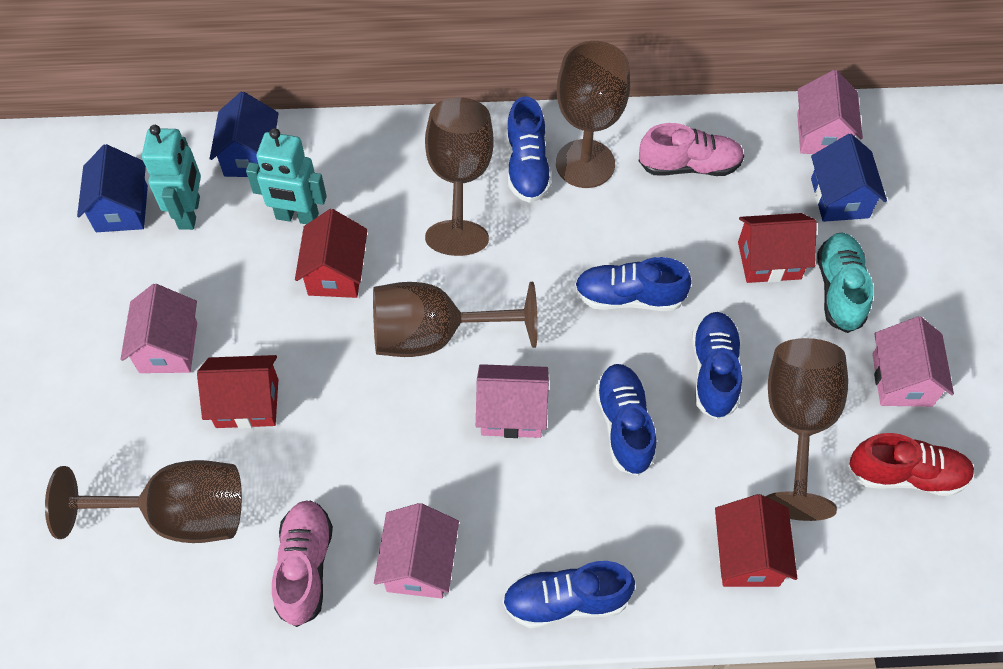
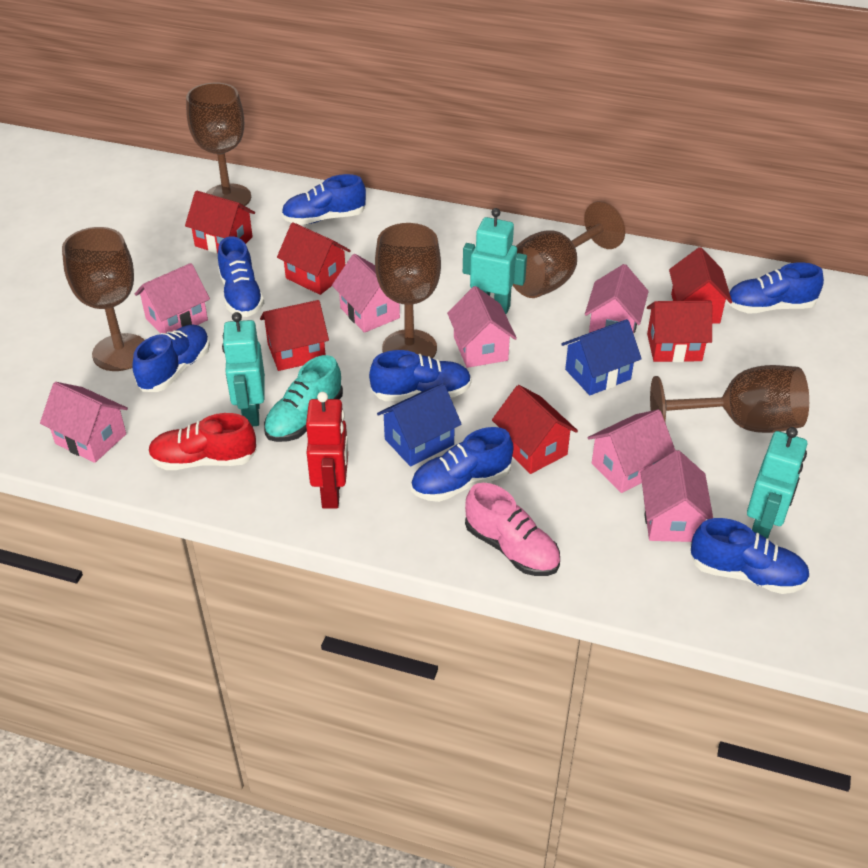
blue house: [77,144,148,232] [210,92,279,177] [811,134,887,222] = 3 -> [377,384,462,467] [561,319,642,395] = 2
blue shoe: [502,561,635,628] [507,96,552,203] [574,257,692,311] [595,364,656,476] [692,312,742,419] = 5 -> [132,325,210,392] [218,236,264,317] [281,174,366,225] [369,350,472,401] [411,427,513,502] [690,518,810,594] [726,262,824,314] = 7
pink house: [120,284,197,373] [374,503,459,599] [476,364,549,438] [797,70,863,154] [872,316,954,407] = 5 -> [40,382,128,463] [135,263,210,333] [332,254,400,333] [447,286,517,368] [585,264,649,334] [587,409,676,493] [641,450,713,542] = 7
pink shoe: [272,500,333,627] [639,123,744,176] = 2 -> [465,483,560,576] = 1
red house: [197,355,278,429] [295,209,368,298] [715,494,797,587] [738,213,817,283] = 4 -> [185,191,255,254] [260,300,329,371] [277,222,351,295] [492,385,578,474] [647,301,712,362] [669,247,732,324] = 6
red robot: none = 0 -> [306,392,348,509] = 1
turquoise robot: [142,125,201,230] [246,128,327,224] = 2 -> [222,312,265,426] [463,208,527,314] [747,427,807,539] = 3

